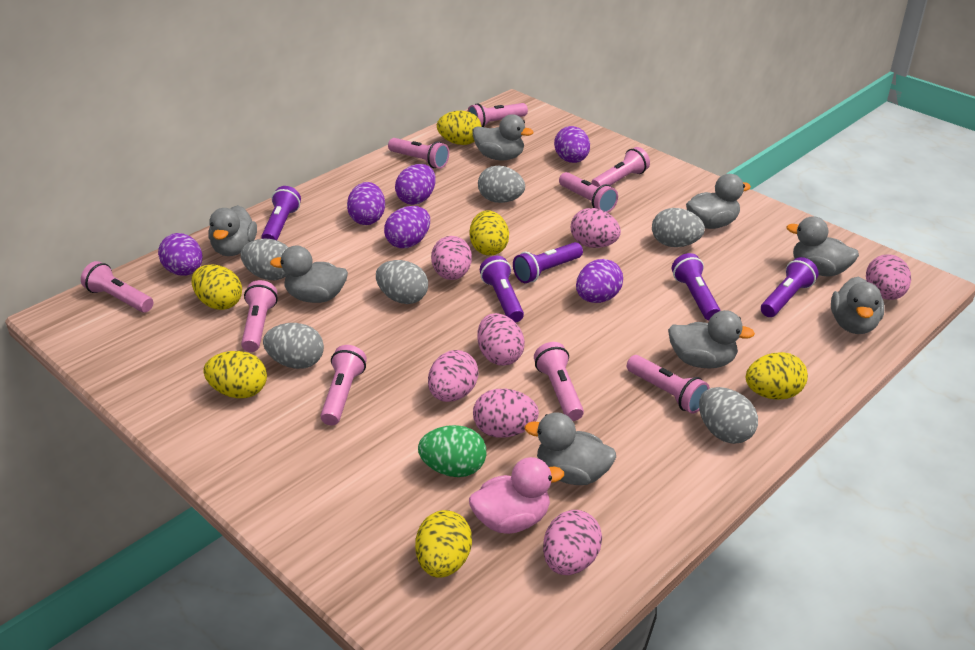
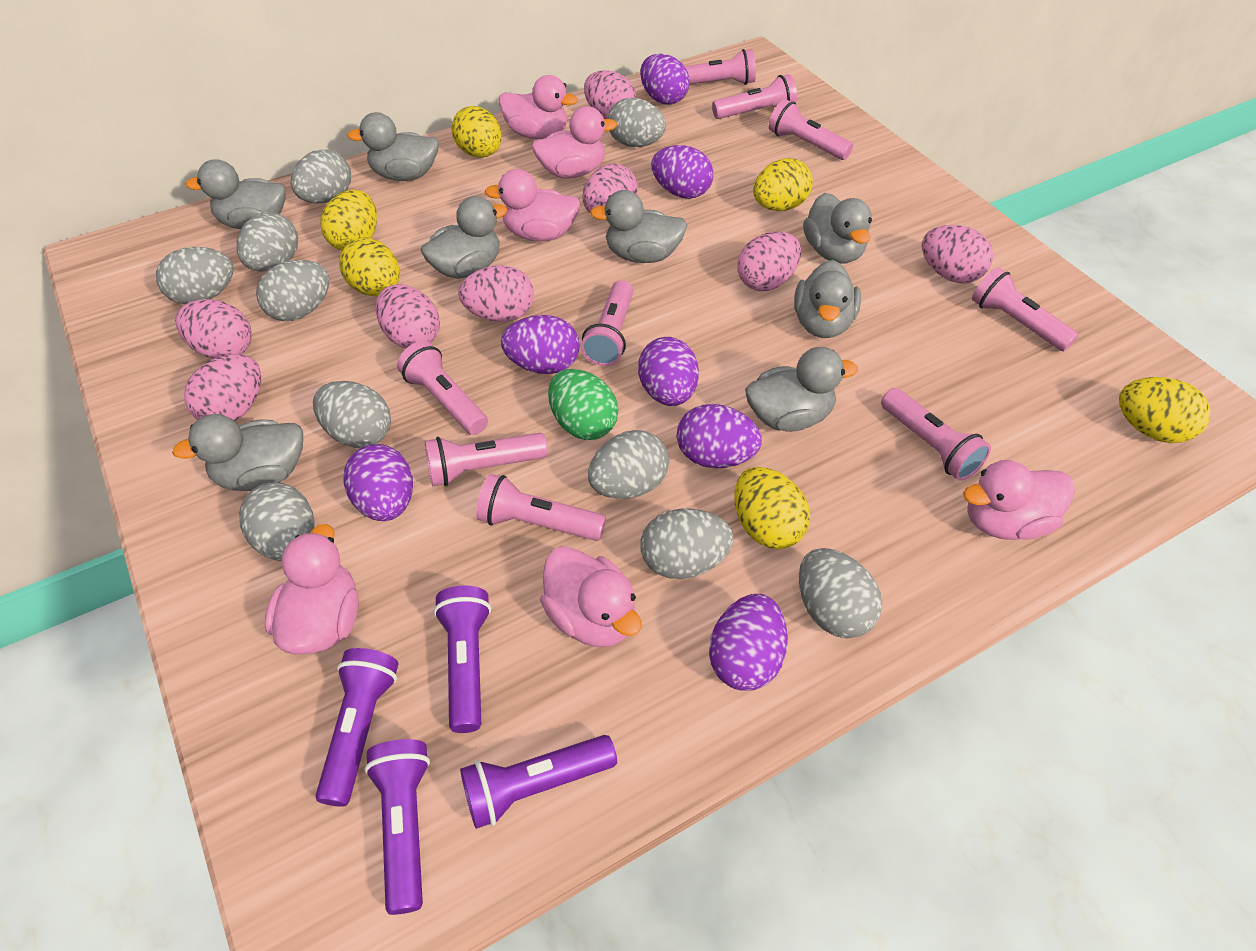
grey egg: [240,239,288,280] [263,323,324,369] [376,260,428,304] [478,166,525,203] [652,208,705,247] [699,387,758,444] = 6 -> [156,247,234,304] [236,212,298,271] [239,482,315,561] [256,260,329,321] [291,149,351,204] [313,381,391,448] [588,430,669,499] [608,98,666,147] [640,508,733,579] [799,548,882,638] = 10
pink duck: [469,457,564,534] = 1 -> [265,524,358,655] [485,169,580,241] [499,75,578,139] [532,106,617,178] [540,546,642,647] [963,460,1075,540] = 6
pink egg: [428,350,478,402] [431,236,472,280] [473,389,539,438] [477,313,525,366] [543,510,602,575] [571,208,621,248] [866,254,911,300] = 7 -> [175,300,252,359] [184,354,261,421] [376,284,440,348] [458,265,534,322] [583,164,638,213] [584,70,636,119] [737,231,801,291] [922,225,993,283] = 8
purple egg: [158,233,202,276] [347,182,385,225] [384,206,430,248] [395,164,436,205] [554,126,590,163] [576,259,623,303] = 6 -> [343,444,413,521] [501,315,580,374] [638,337,699,406] [640,54,690,105] [651,145,713,199] [677,404,762,468] [709,594,788,691] = 7
purple flashlight: [261,186,301,240] [480,256,524,323] [513,242,583,283] [672,253,721,320] [761,257,819,317] = 5 -> [316,648,399,807] [364,739,430,915] [434,585,491,733] [460,735,617,829] = 4

